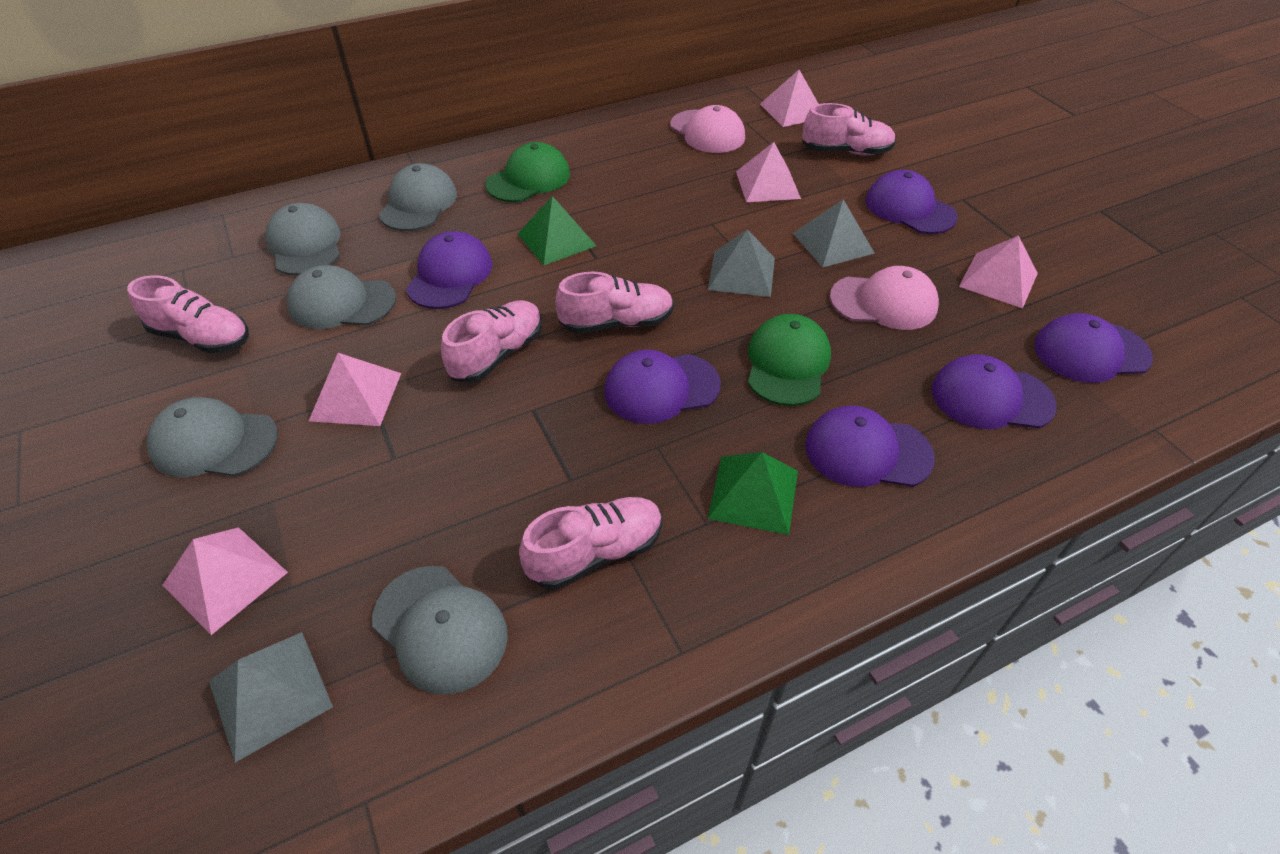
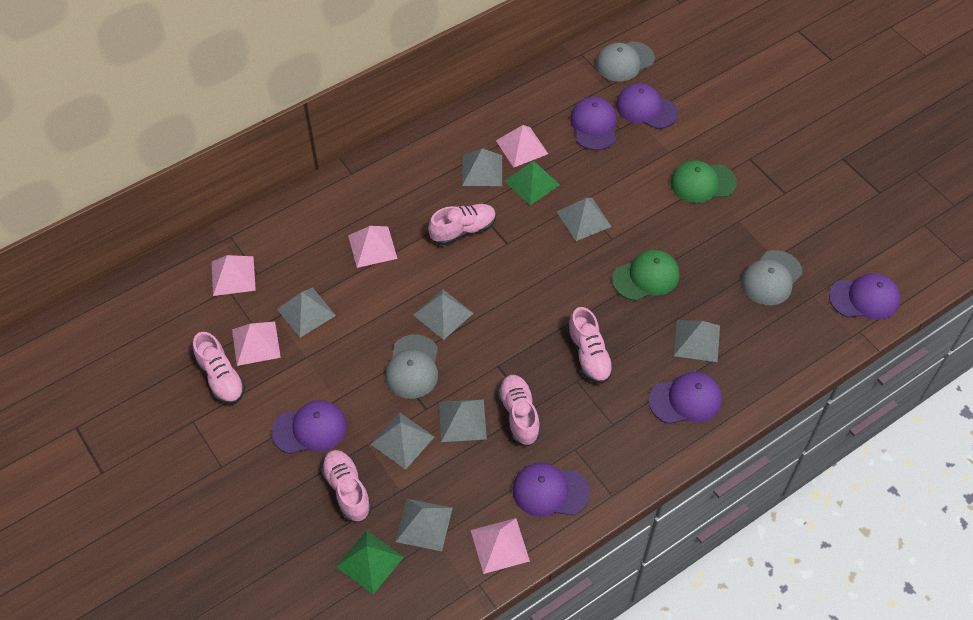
grey cap: [147,397,278,477] [265,203,340,275] [287,265,396,329] [372,566,508,695] [379,163,457,231] = 5 -> [385,334,438,399] [596,41,655,82] [741,250,802,305] = 3
grey pyramid: [209,632,333,763] [708,229,775,297] [793,199,875,268] = 3 -> [277,287,336,338] [370,412,434,470] [395,499,453,551] [413,289,473,340] [439,399,487,442] [462,148,502,186] [557,198,612,241] [674,320,720,362] = 8
pink cap: [670,105,745,153] [830,266,939,330] = 2 -> none = 0

